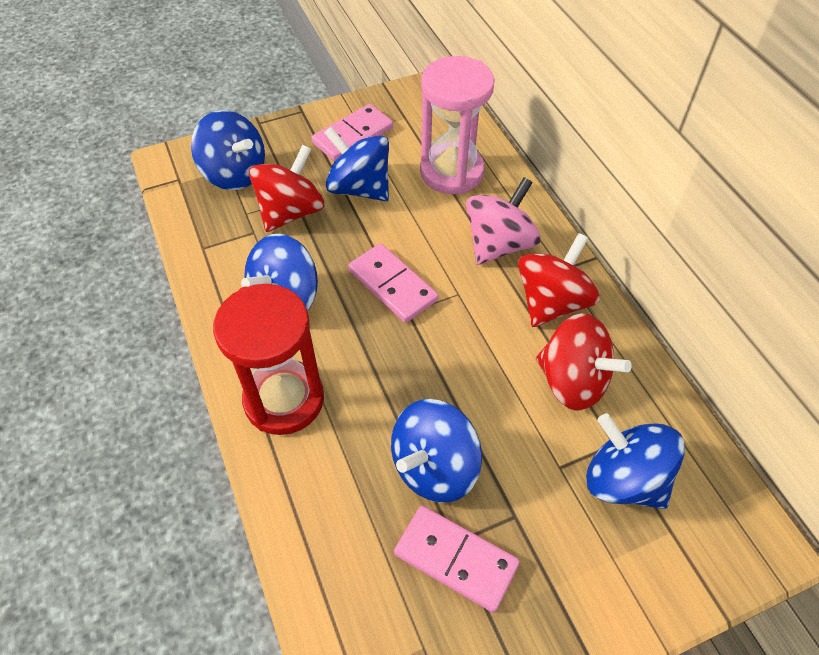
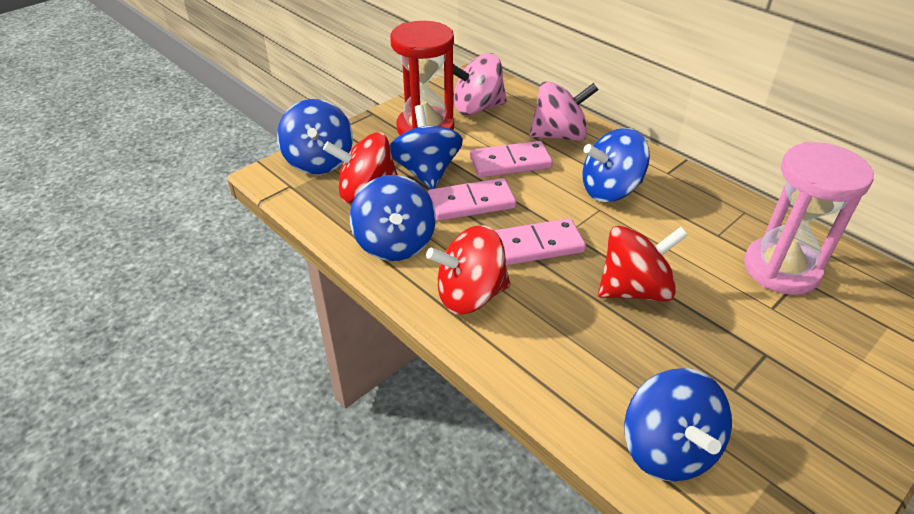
pink spinning top: [466,177,541,265] = 1 -> [453,53,507,115] [529,81,598,141] = 2

